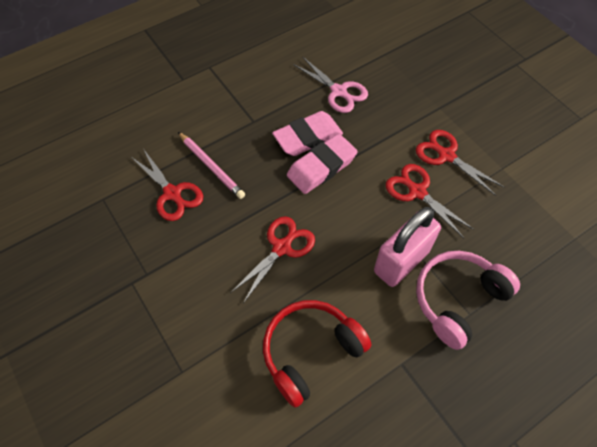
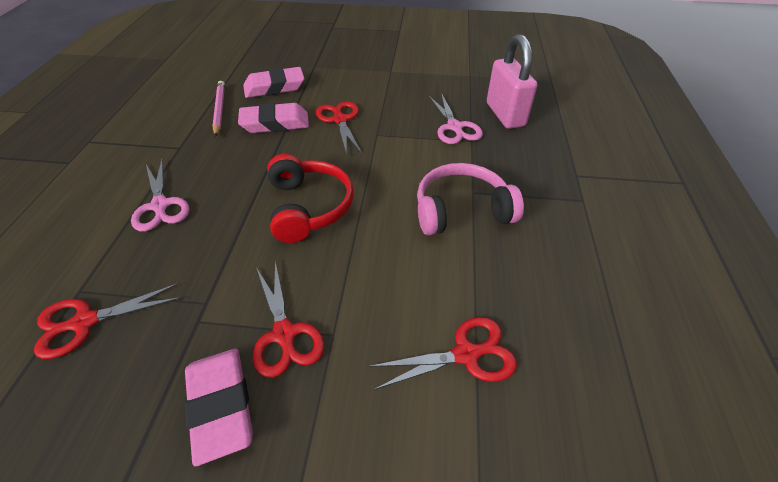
pink eraser: [272,111,343,156] [287,134,358,194] = 2 -> [185,349,253,466] [238,103,309,133] [243,67,305,98] = 3
pink scissors: [293,57,368,113] = 1 -> [131,160,189,232] [429,93,483,144] = 2

